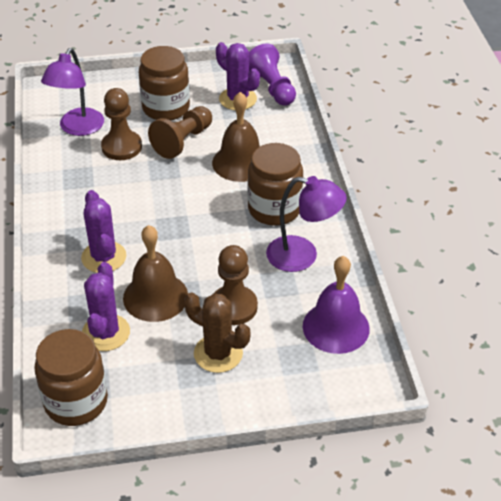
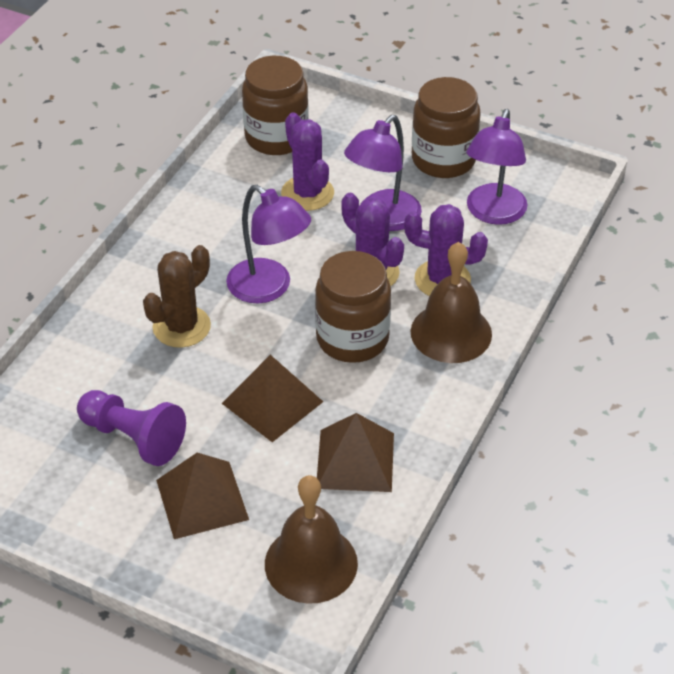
brown pawn: [101,88,142,160] [148,106,212,159] [213,245,258,325] = 3 -> none = 0
brown pyramid: none = 0 -> [156,453,249,539] [222,355,323,442] [317,413,394,492] = 3
purple bell: [303,256,370,354] = 1 -> none = 0
purple lamp: [41,48,104,136] [266,176,347,272] = 2 -> [226,185,311,303] [344,115,422,231] [466,109,528,225] = 3

